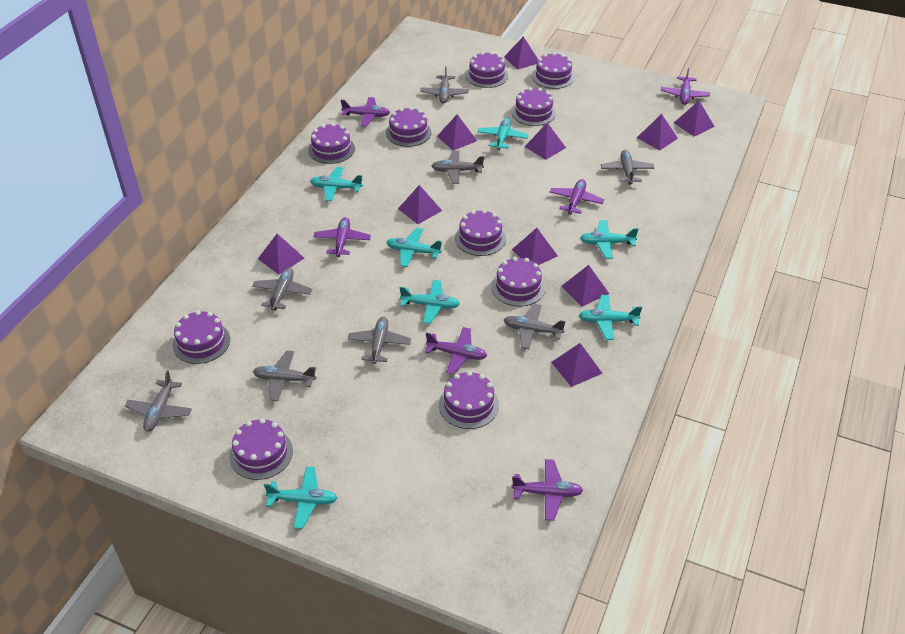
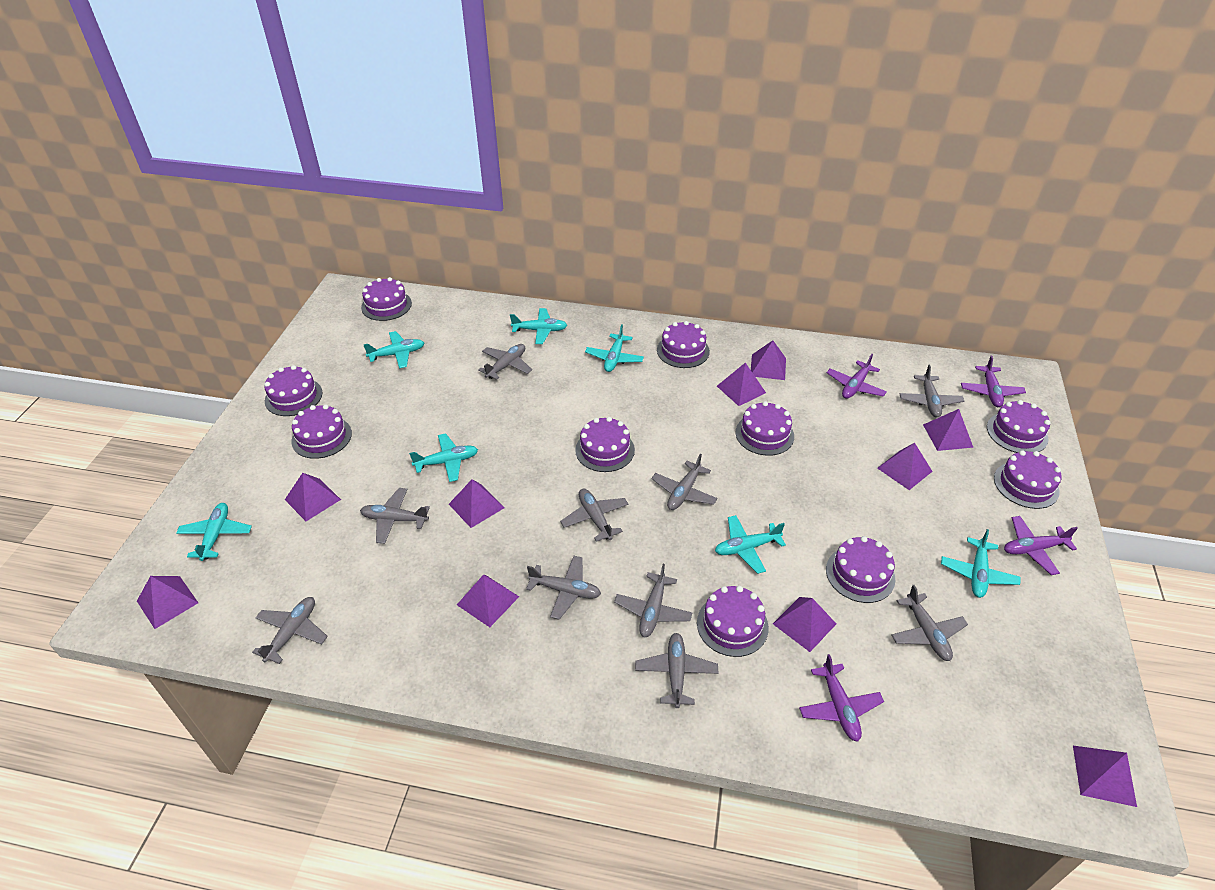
grey plane: [125,370,192,432] [252,267,312,310] [253,350,317,401] [348,317,411,364] [420,66,469,104] [432,150,484,184] [504,304,566,349] [601,150,654,185] = 8 -> [252,597,328,664] [360,488,430,544] [478,344,532,380] [526,556,601,620] [560,489,629,542] [614,564,692,637] [635,633,718,708] [651,454,718,510] [891,585,968,661] [900,365,964,418] = 10
purple plane: [313,217,371,257] [341,97,390,127] [425,327,487,375] [511,459,583,521] [550,179,604,215] [661,68,710,105] = 6 -> [799,654,884,742] [827,354,887,399] [961,356,1026,407] [1004,516,1078,575] = 4

